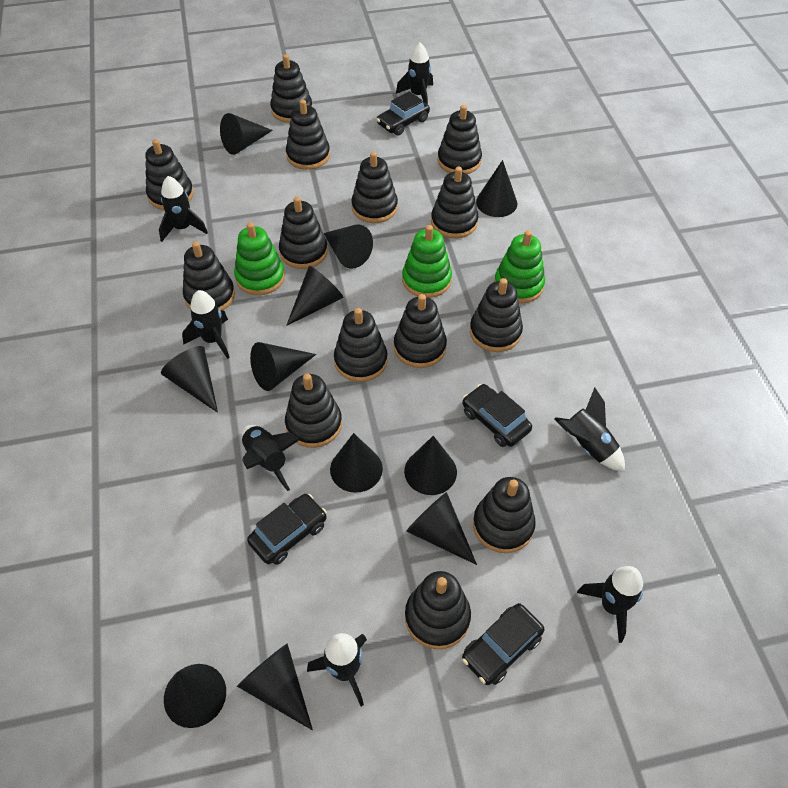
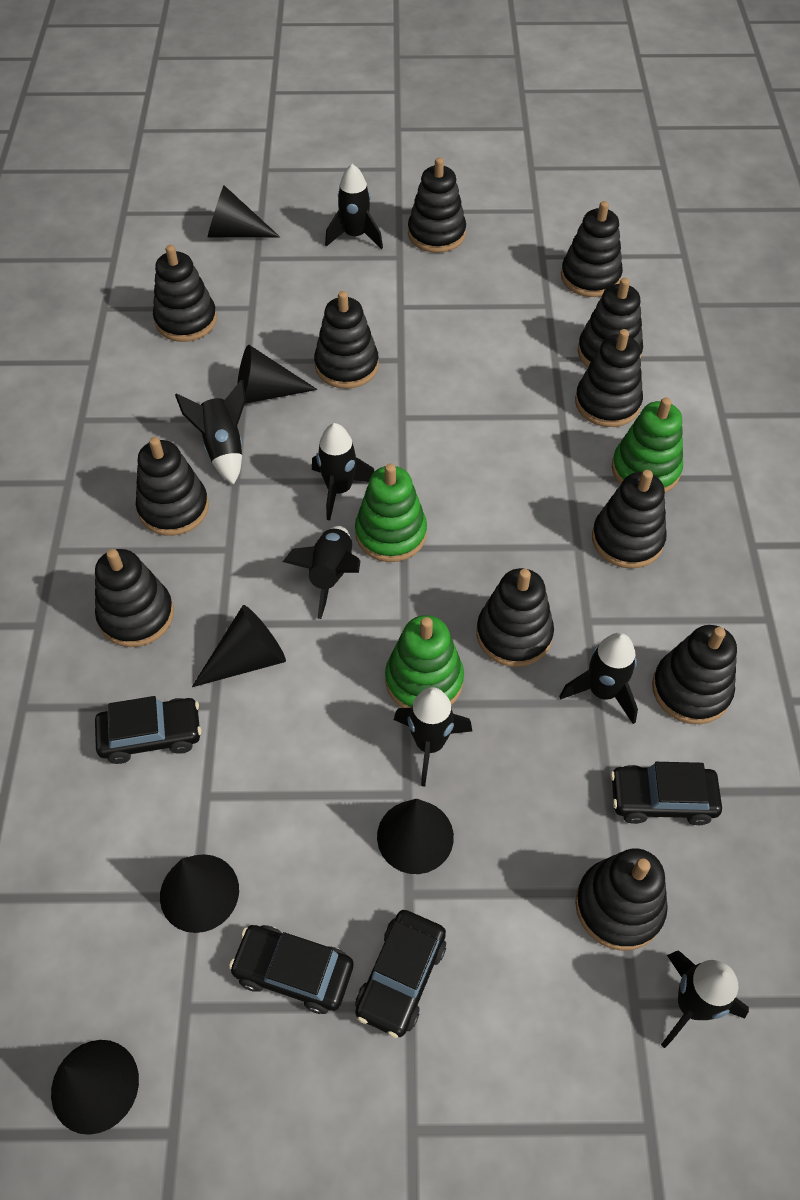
black cone: [161,346,218,413] [164,664,226,728] [220,113,273,155] [237,643,313,730] [250,342,316,391] [286,266,343,326] [324,225,373,269] [330,433,383,493] [404,436,457,495] [406,492,477,565] [476,160,517,217] = 11 -> [51,1040,139,1135] [160,854,239,933] [192,605,286,687] [207,185,280,238] [237,345,318,404] [377,799,454,874] = 6
black stacking toy: [145,139,194,210] [183,241,235,310] [270,54,312,123] [279,196,328,269] [285,373,342,448] [286,100,330,170] [334,308,388,382] [351,152,398,223] [394,294,447,368] [405,571,471,649] [431,167,478,239] [438,105,482,174] [470,278,523,352] [473,477,536,553] = 14 -> [95,549,174,647] [136,437,209,536] [153,245,217,342] [314,291,379,389] [408,158,466,253] [476,568,554,667] [561,201,623,297] [575,329,643,427] [575,848,668,951] [578,278,643,367] [592,470,667,569] [652,625,737,724] = 12

